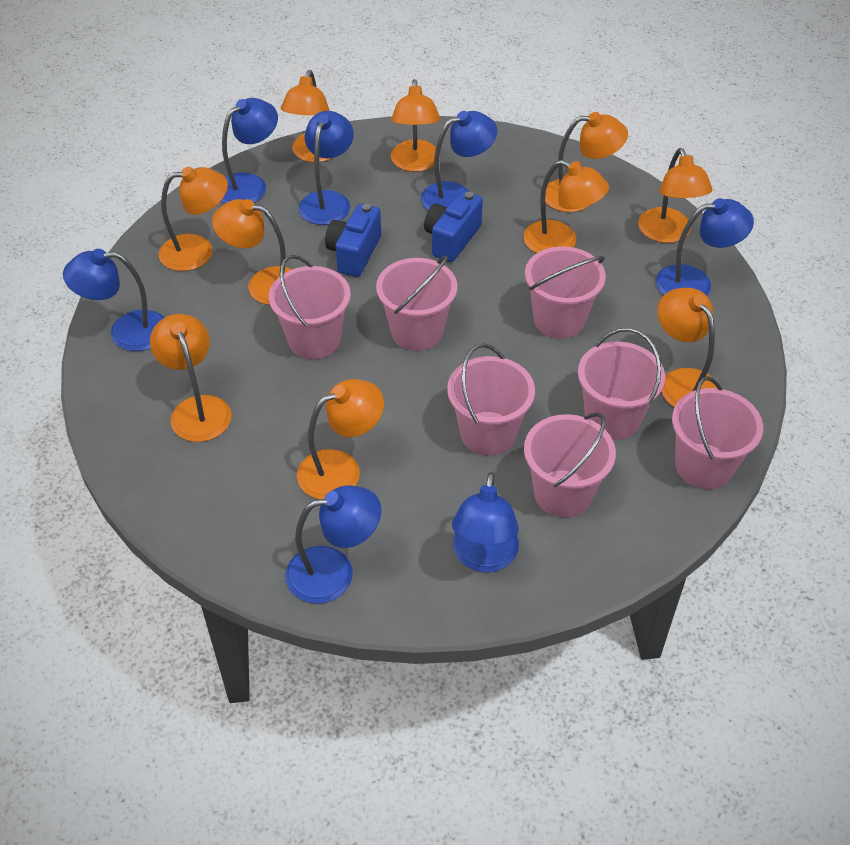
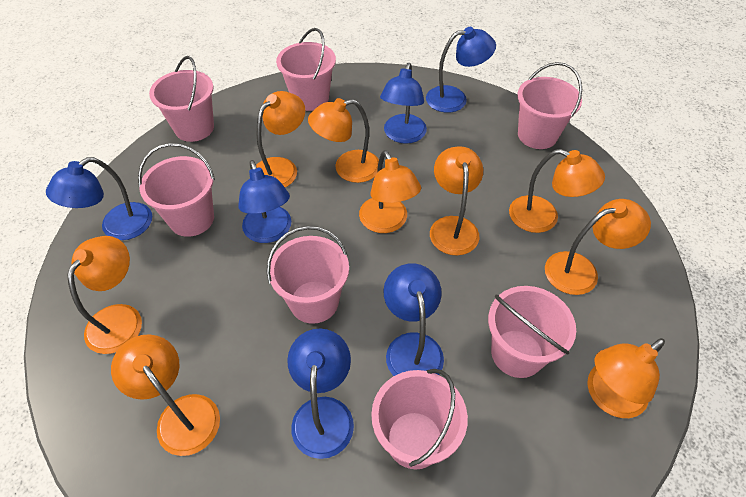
blue camera: [325,204,381,277] [424,191,483,262] = 2 -> none = 0
blue lamp: [63,249,165,351] [221,98,278,204] [285,485,381,604] [299,111,354,225] [421,111,497,210] [452,472,519,572] [656,198,754,296] = 7 -> [46,157,152,240] [238,160,291,243] [287,328,354,459] [380,63,427,144] [383,263,444,376] [426,27,496,113] = 6
orange lamp: [150,314,232,442] [159,166,228,271] [212,199,292,305] [281,70,332,162] [297,379,384,499] [391,79,440,172] [523,160,609,253] [545,112,628,212] [638,148,713,243] [657,288,718,407] = 10 -> [67,236,142,354] [111,334,220,456] [256,91,305,187] [308,98,379,183] [359,150,421,233] [430,146,483,255] [509,149,605,233] [545,199,651,295] [587,338,665,418] = 9

